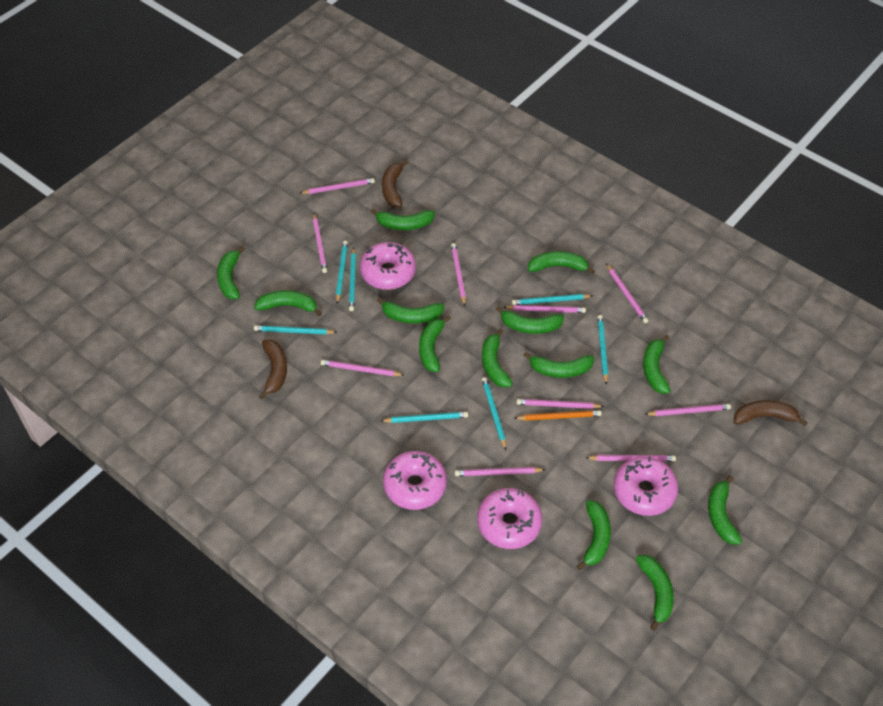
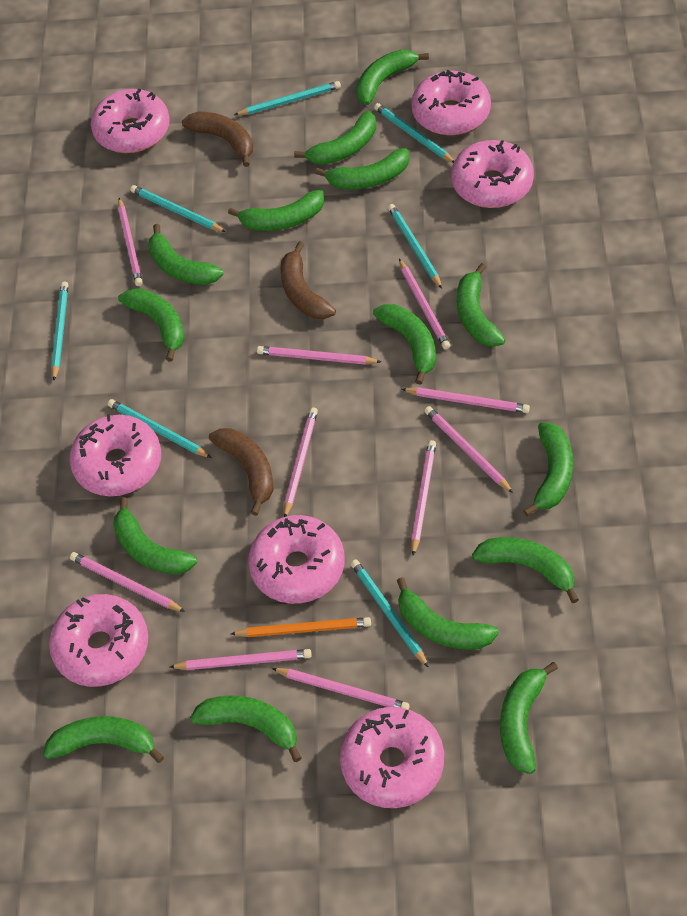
green banana: [217,246,245,299] [254,290,322,317] [370,208,435,230] [376,297,444,323] [419,315,451,372] [482,329,513,388] [496,306,564,334] [524,352,594,378] [528,251,595,275] [576,500,611,570] [636,555,674,631] [643,335,671,394] [708,475,742,545] = 13 -> [43,716,164,763] [113,497,197,575] [118,288,185,362] [148,224,224,285] [190,695,302,762] [228,190,324,231] [294,111,376,165] [315,148,409,189] [356,50,429,105] [373,304,436,385] [397,577,499,650] [457,263,505,347] [472,537,579,603] [500,662,558,774] [523,422,573,516] = 15
pink donut: [360,242,416,290] [383,451,447,510] [477,488,542,549] [614,457,678,516] = 4 -> [49,594,148,687] [70,414,161,496] [91,89,170,153] [248,515,345,604] [340,707,444,808] [411,70,491,135] [451,140,534,208] = 7

